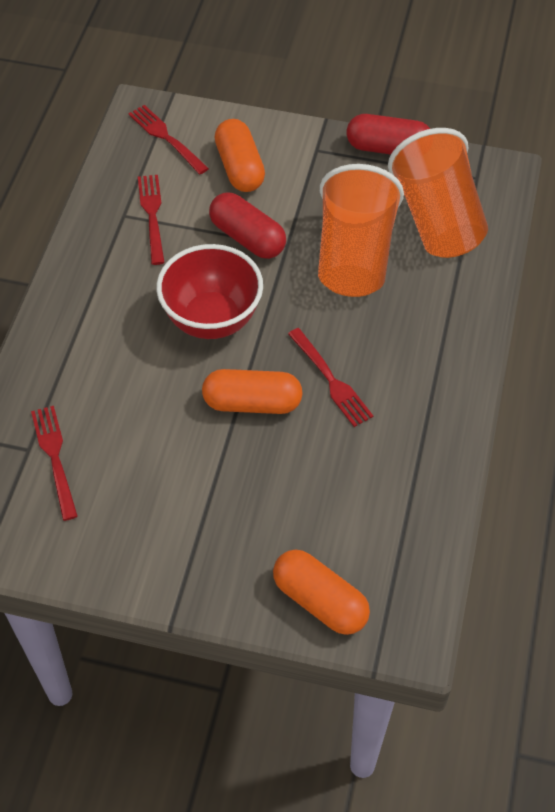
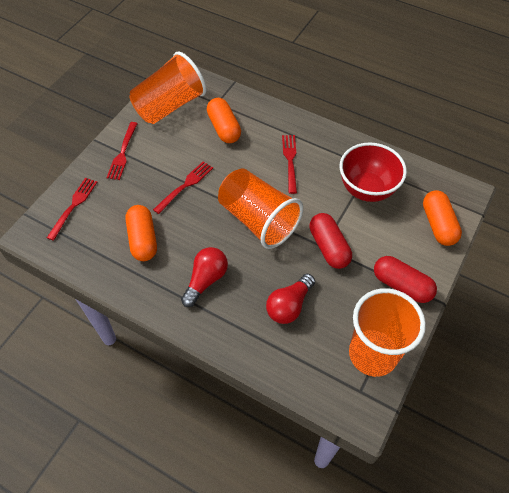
orange cup: [318,164,404,297] [388,128,488,258] = 2 -> [129,51,206,124] [218,169,303,249] [349,288,426,377] = 3
red light bulb: none = 0 -> [181,247,228,307] [266,274,315,324] = 2

